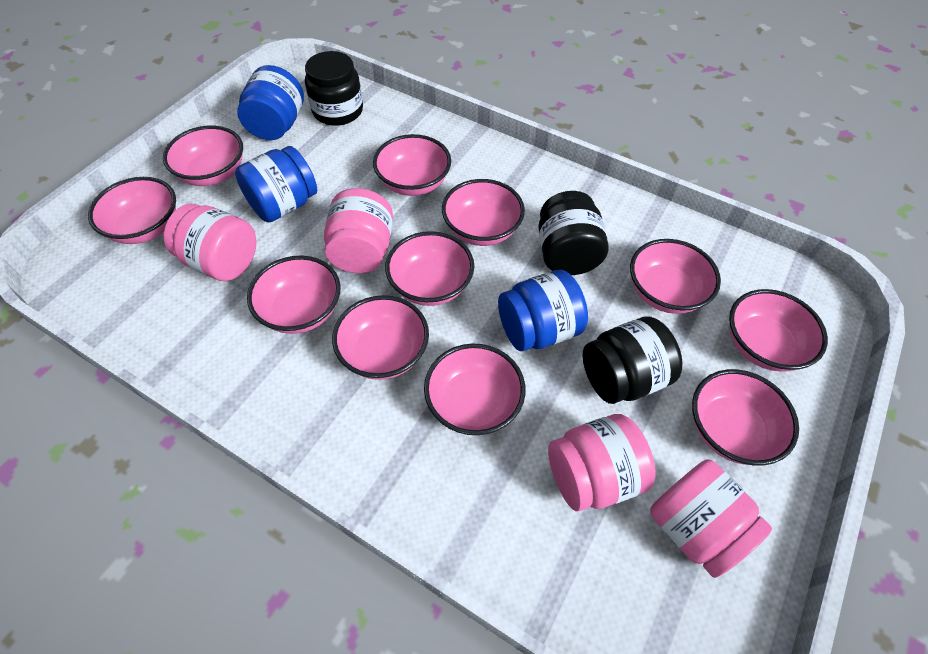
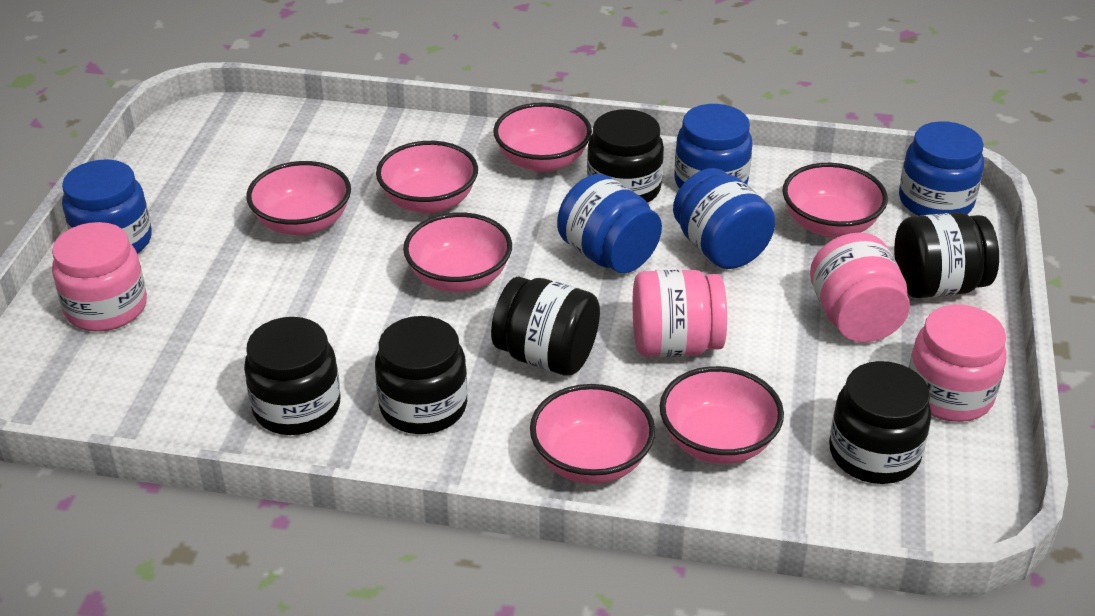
black jar: [305,51,363,126] [538,191,609,275] [583,317,682,404] = 3 -> [244,317,341,435] [375,316,468,434] [491,276,600,376] [587,109,664,203] [829,361,932,484] [894,212,999,298] = 6
blue jar: [235,146,317,222] [237,65,304,140] [498,270,588,351] = 3 -> [62,159,152,254] [557,174,662,273] [673,168,776,269] [674,104,753,188] [899,121,984,216] = 5
pink bowl: [88,177,176,244] [163,126,243,186] [247,256,341,334] [332,295,429,380] [373,134,451,196] [385,231,474,306] [424,344,526,435] [442,179,525,246] [630,239,721,314] [692,369,799,466] [729,289,828,372] = 11 -> [246,161,351,236] [376,141,478,214] [403,212,512,292] [493,102,592,172] [530,384,655,484] [660,366,784,464] [782,163,888,237] = 7

